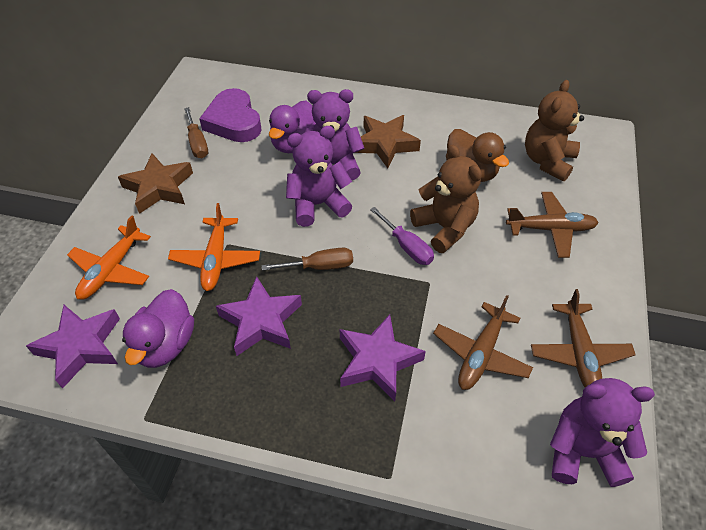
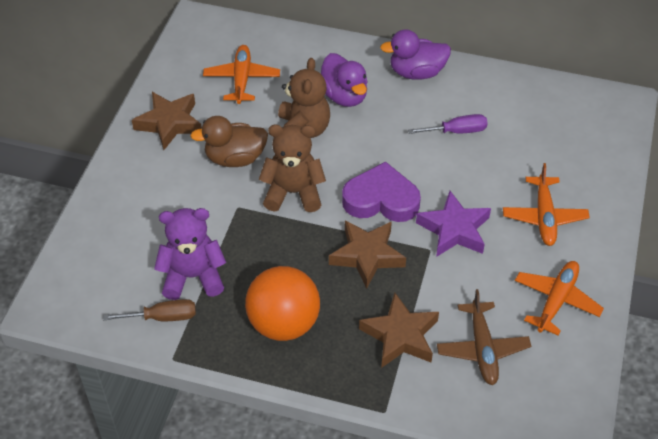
brown plane: [433,295,533,390] [506,192,599,258] [531,289,636,387] = 3 -> [437,289,531,385] = 1
brown screwdriver: [184,107,208,158] [262,248,353,271] = 2 -> [103,299,196,321] = 1
brown star: [118,153,193,214] [355,115,421,168] = 2 -> [132,92,202,150] [329,220,406,289] [359,292,439,368] = 3
orange ball: none = 0 -> [245,266,320,341] = 1
orange plane: [67,215,151,300] [168,203,260,291] = 2 -> [203,45,280,104] [503,163,590,246] [515,261,604,336] = 3
purple star: [26,305,120,389] [216,276,302,356] [340,314,426,401] = 3 -> [416,191,491,257] = 1
purple teddy bear: [286,126,352,227] [304,89,364,180] [550,378,655,487] = 3 -> [154,208,226,300] = 1

